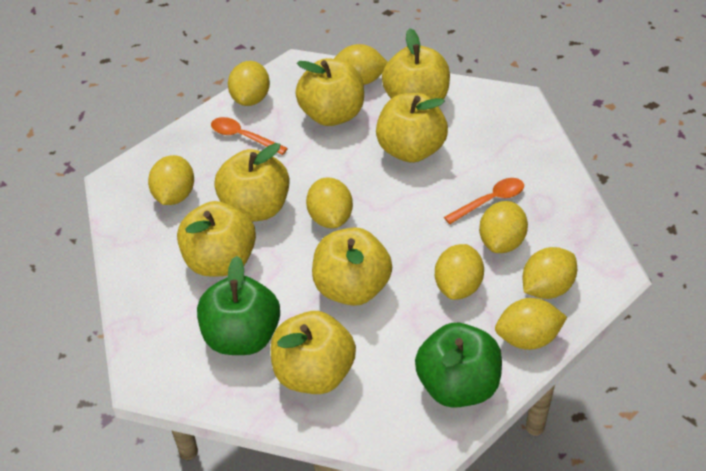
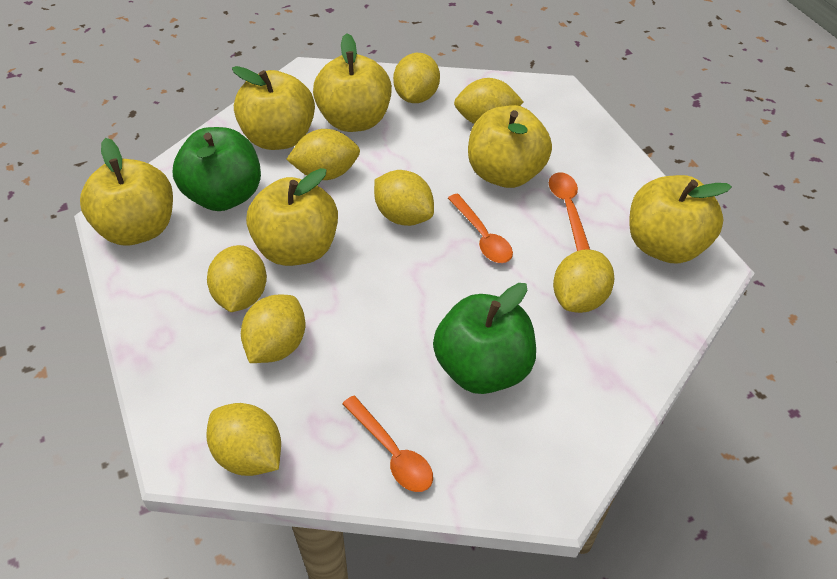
orange spoon: [211,117,288,155] [444,178,524,224] = 2 -> [342,396,433,492] [448,194,513,263] [549,172,590,251] = 3
yellow apple: [177,201,256,277] [214,143,290,222] [271,311,356,394] [295,58,364,126] [312,227,392,306] [376,93,448,163] [382,28,450,99] = 7 -> [80,138,173,245] [232,66,315,150] [246,168,338,266] [313,33,392,132] [468,105,552,188] [629,175,732,264] = 6

